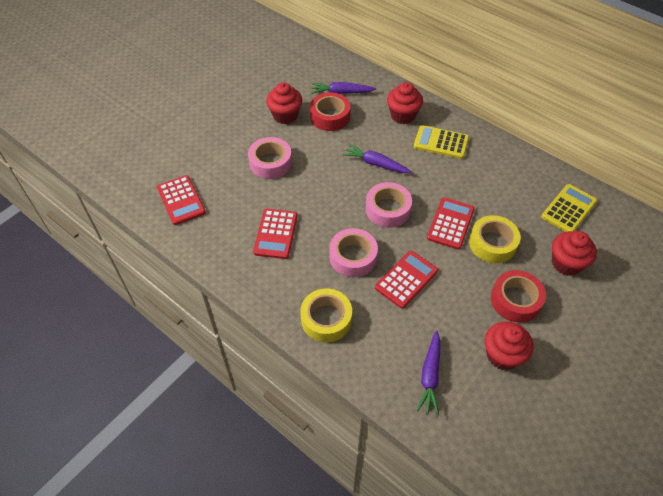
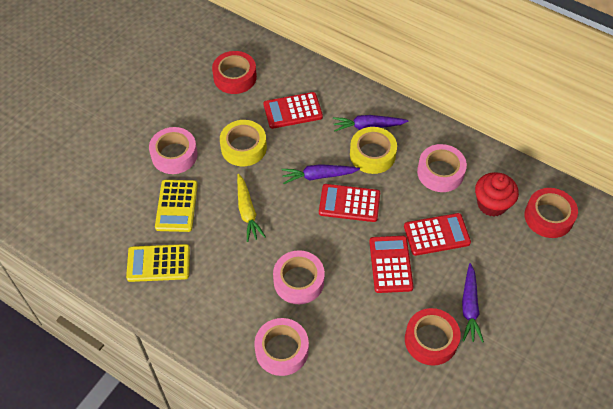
pink tape: [248,137,292,179] [329,228,378,277] [366,182,412,228] = 3 -> [149,127,198,174] [254,318,309,376] [273,250,325,304] [417,144,467,192] = 4
red cupcake: [266,82,302,124] [387,82,423,124] [485,321,533,370] [552,231,597,276] = 4 -> [475,172,519,217] = 1
red tape: [310,92,351,131] [491,270,546,323] = 2 -> [212,51,257,94] [405,308,461,366] [524,188,578,238] = 3
yellow carrot: none = 0 -> [237,174,266,242] = 1

